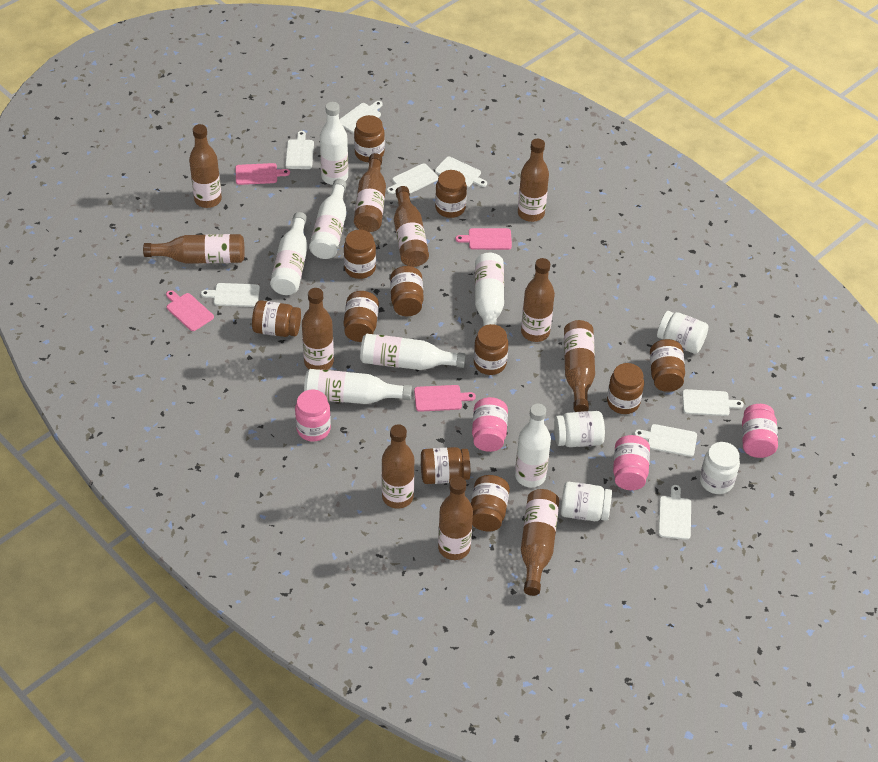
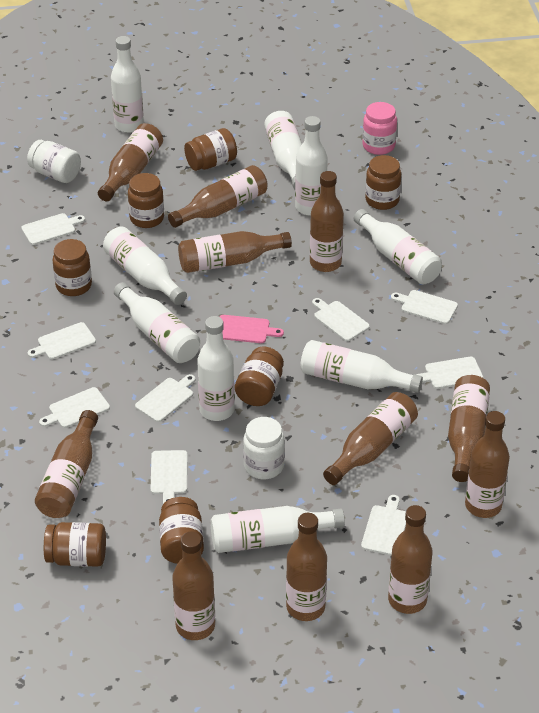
brown jar: [252,300,301,337] [344,230,376,279] [344,291,379,342] [354,115,385,162] [390,266,424,316] [421,447,470,484] [435,170,467,218] [471,475,510,531] [474,324,508,375] [607,363,644,414] [650,339,685,392] = 11 -> [44,522,106,567] [52,239,92,296] [128,173,164,228] [159,497,204,564] [184,128,237,171] [235,347,284,406] [365,155,401,210] = 7
pink cutting board: [166,290,214,331] [235,163,290,185] [414,385,476,412] [455,228,512,250] = 4 -> [220,315,284,343] = 1
pink jar: [295,389,331,441] [472,397,508,452] [613,435,650,490] [742,404,778,458] = 4 -> [362,102,397,155] = 1
white bottle: [270,212,308,295] [304,369,412,404] [309,179,347,259] [320,102,348,185] [360,334,466,370] [475,253,504,326] [515,403,551,487] = 7 -> [103,227,187,305] [111,36,144,133] [114,282,200,363] [197,316,235,421] [210,506,345,553] [264,111,302,189] [295,116,328,216] [300,340,423,393] [354,209,442,284] = 9
white cutting board: [201,283,260,307] [285,131,314,169] [339,101,383,134] [387,163,438,194] [435,157,487,187] [634,424,697,457] [658,485,691,540] [682,389,744,416] = 8 -> [21,213,85,245] [28,322,96,359] [39,387,110,428] [135,374,196,422] [151,450,188,504] [312,298,370,341] [361,495,406,556] [391,290,458,324] [416,357,483,389] = 9
white jar: [554,411,605,447] [561,482,612,521] [657,311,708,354] [700,442,740,494] = 4 -> [27,140,81,183] [243,417,285,479] = 2

